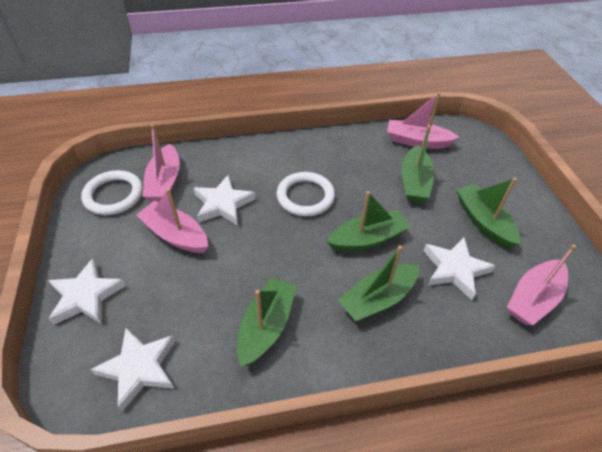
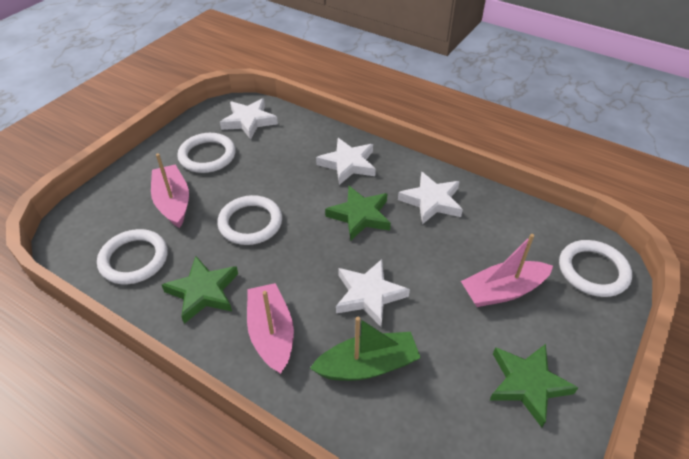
green boat: [237,277,296,367] [326,191,410,251] [338,245,419,322] [401,125,435,202] [457,178,520,249] = 5 -> [310,317,421,381] = 1
green star: none = 0 -> [162,256,238,324] [325,186,391,240] [490,344,579,427] = 3
pink boat: [136,188,208,253] [143,124,180,202] [387,92,459,149] [507,244,576,325] = 4 -> [151,153,189,228] [247,283,294,374] [461,234,553,307] = 3
white ring: [81,170,143,215] [277,172,335,216] = 2 -> [97,229,168,284] [177,133,236,173] [217,195,282,245] [559,240,632,297] = 4

